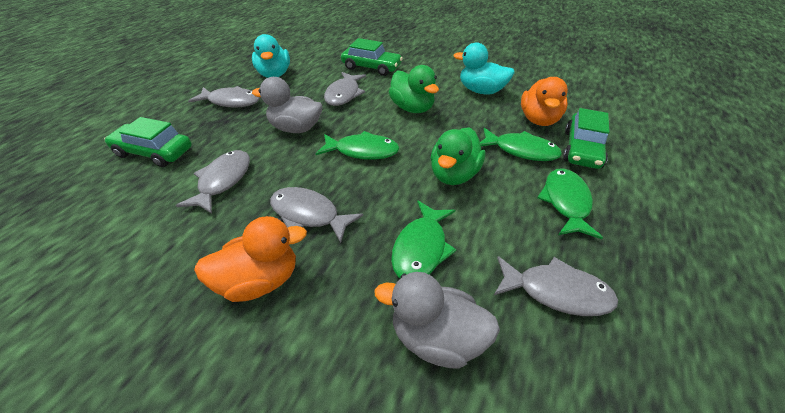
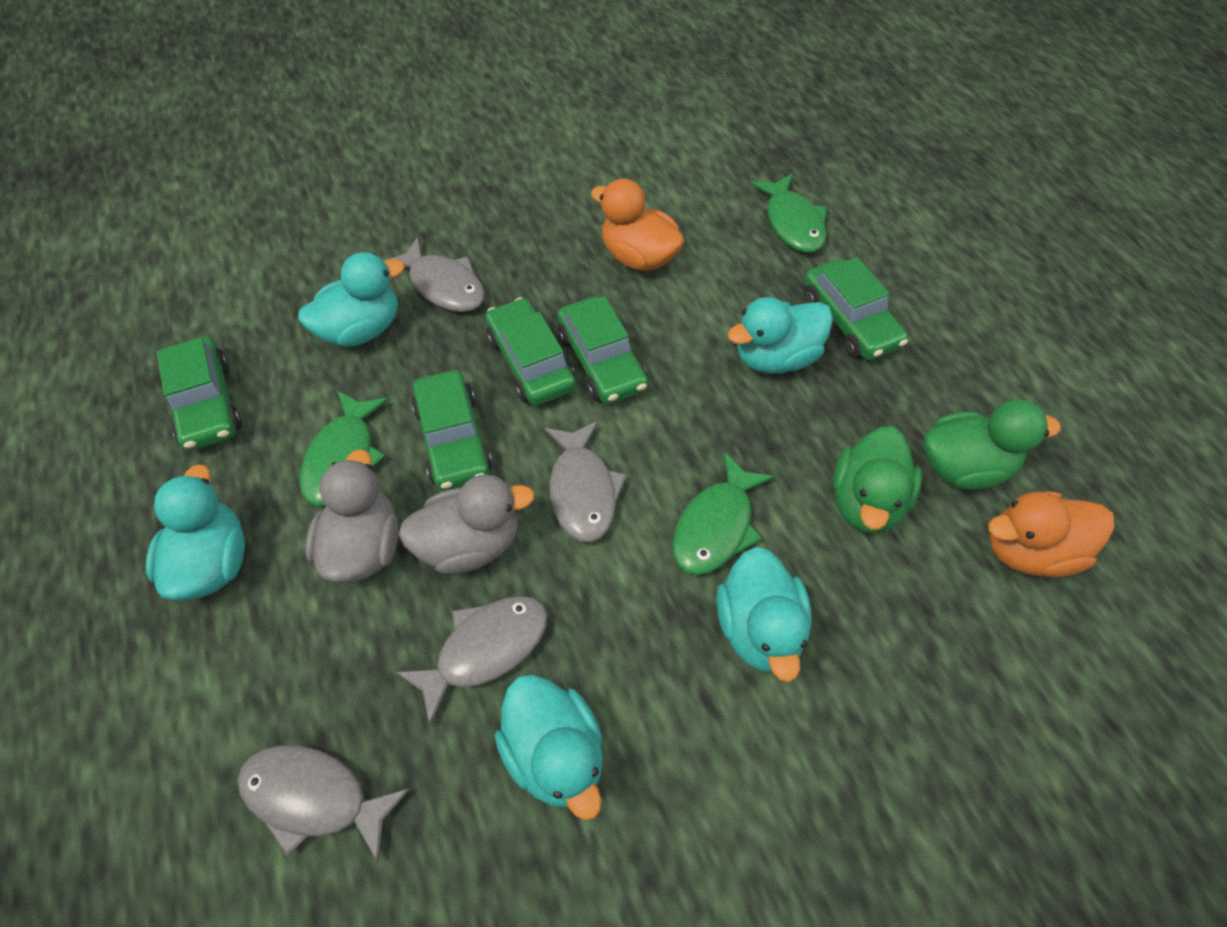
green car: [104,117,192,167] [341,38,403,76] [563,108,610,169] = 3 -> [157,336,242,451] [411,370,493,491] [485,297,576,406] [557,296,648,404] [804,257,908,360] = 5
green fish: [316,131,399,160] [391,200,456,279] [480,128,562,161] [537,168,603,239] = 4 -> [300,391,389,506] [672,452,775,575] [751,174,827,253] = 3
grey fish: [176,150,250,214] [188,86,260,108] [270,187,363,243] [324,72,366,106] [494,256,618,316] = 5 -> [237,745,410,863] [384,237,485,312] [396,596,548,725] [544,421,627,542] = 4
turquoise duck: [252,34,290,78] [453,42,515,95] = 2 -> [146,464,245,601] [298,252,405,347] [495,674,603,820] [716,547,812,682] [728,297,833,374] = 5

